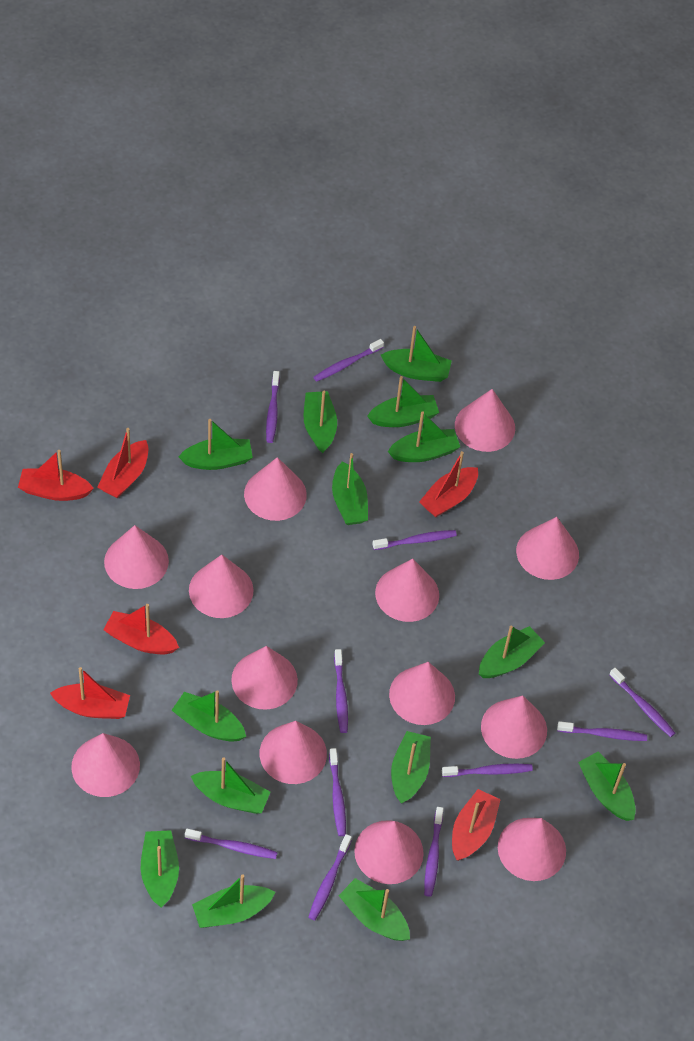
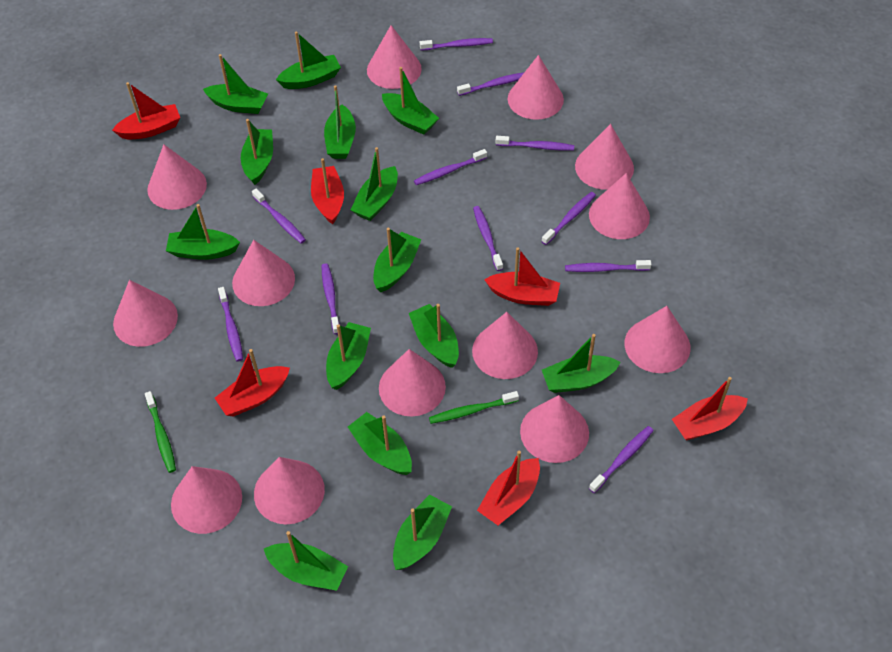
green toothbrush: none = 0 -> [145,391,176,473] [429,391,519,424] = 2

